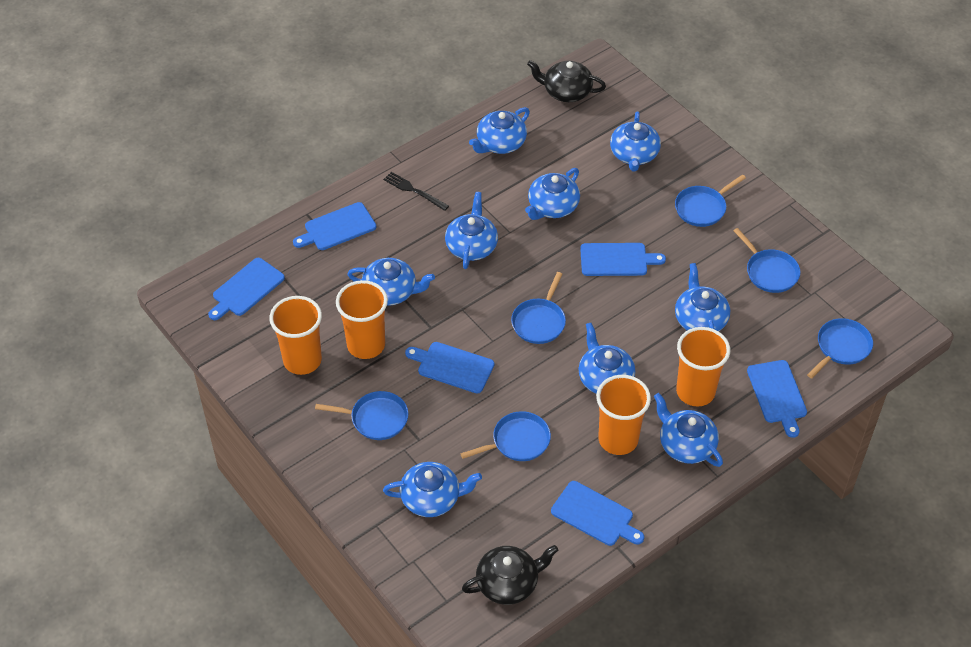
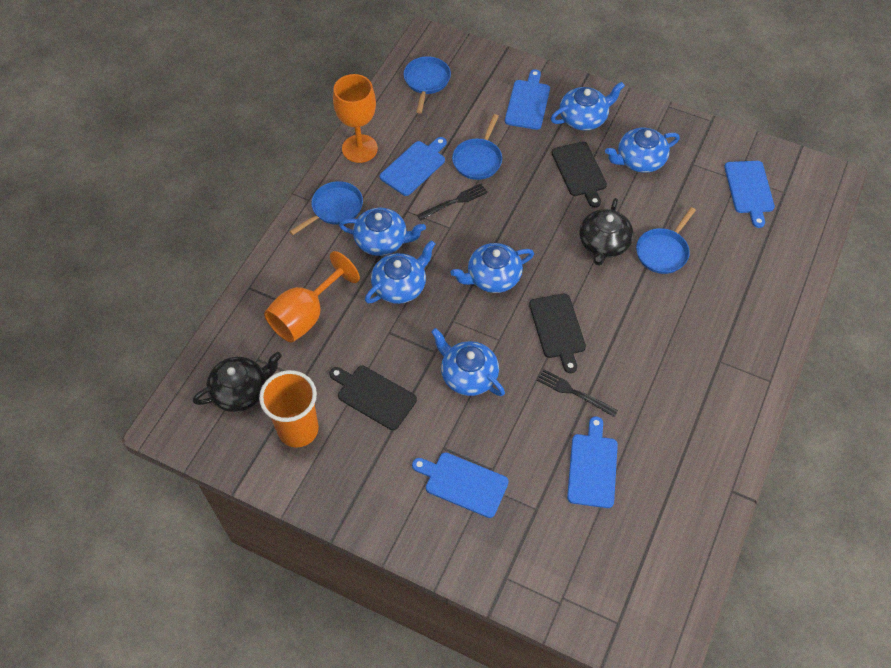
black cutting board: none = 0 -> [329,366,417,430] [529,293,586,373] [552,141,607,208] = 3
black fork: [383,172,449,211] = 1 -> [417,184,488,221] [537,369,618,417] = 2
blue cutting board: [208,258,285,320] [293,202,376,250] [405,342,494,393] [551,481,644,546] [580,243,666,276] [747,360,807,438] = 6 -> [380,137,447,196] [412,452,509,518] [505,69,550,130] [567,416,618,508] [724,161,775,228] = 5
blue pan: [315,391,408,440] [460,411,551,461] [511,272,566,344] [675,174,746,227] [734,228,800,293] [807,318,873,379] = 6 -> [289,181,363,235] [404,56,451,114] [452,114,502,180] [636,207,696,274] = 4
blue teapot: [347,258,435,306] [383,462,482,517] [445,192,498,269] [469,107,530,154] [525,168,580,220] [579,323,635,394] [610,111,661,172] [654,393,723,467] [675,263,730,331] = 9 -> [339,208,426,256] [365,240,435,304] [431,328,505,396] [451,243,534,293] [551,82,625,131] [605,128,680,173] = 6
orange cup: [269,296,322,375] [336,280,388,359] [596,375,651,455] [676,327,730,406] = 4 -> [259,370,319,447] = 1
orange goblet: none = 0 -> [264,251,360,343] [333,74,378,163] = 2

